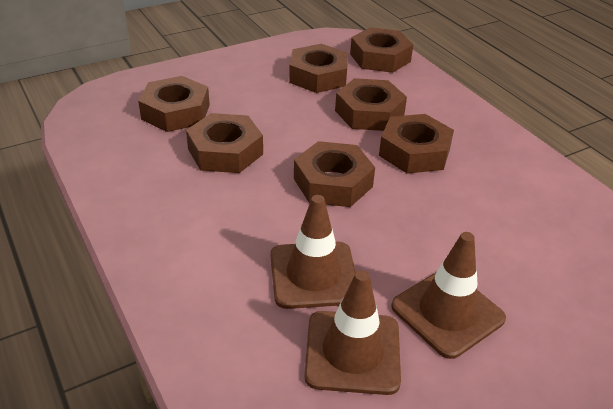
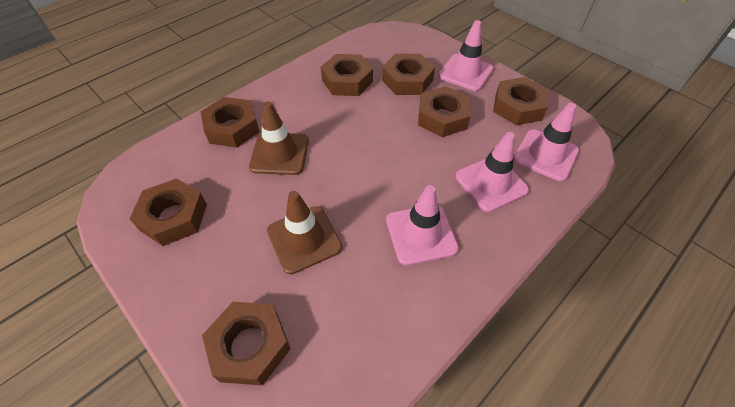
brown traffic cone: [271,195,356,309] [304,270,401,395] [391,232,506,359] = 3 -> [249,101,309,175] [267,191,342,274] = 2
pink traffic cone: none = 0 -> [386,185,459,266] [438,20,494,91] [455,132,529,212] [514,103,579,181] = 4

